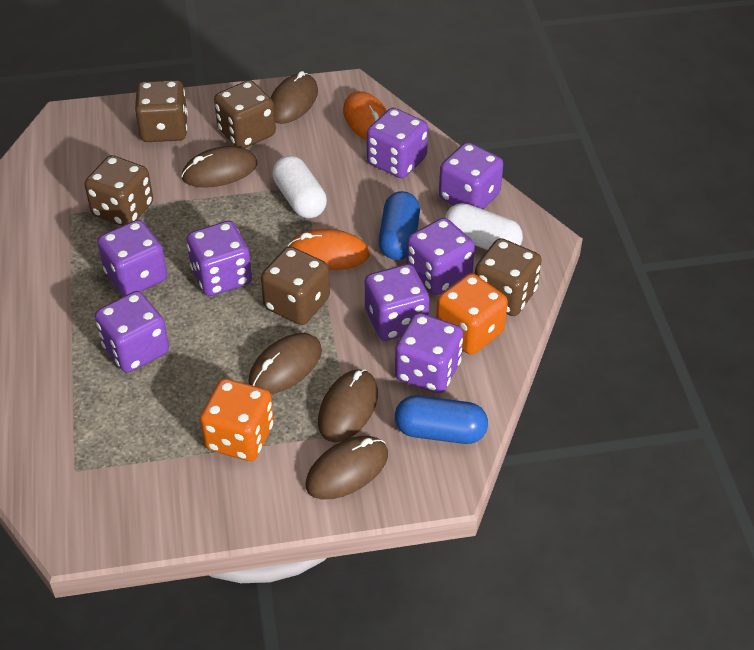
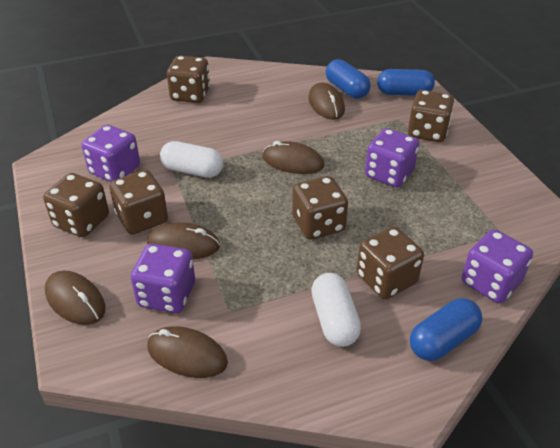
blue capsule: [379,191,420,260] [395,396,488,444] = 2 -> [326,59,371,99] [377,69,435,96] [410,298,482,361] = 3
brown dice: [84,155,153,226] [135,80,188,142] [214,80,276,148] [261,246,330,325] [475,238,542,316] = 5 -> [43,173,109,237] [109,170,168,235] [167,56,210,103] [292,176,348,240] [357,226,424,299] [408,90,454,142] = 6
orange dice: [200,378,274,461] [436,273,508,355] = 2 -> none = 0
orange mouse: [287,229,370,270] [343,91,387,141] = 2 -> none = 0
purple dice: [95,291,169,373] [97,220,167,296] [186,221,252,296] [365,264,429,341] [367,108,428,178] [395,313,463,394] [407,218,475,295] [439,142,503,209] = 8 -> [82,125,140,182] [130,243,195,313] [365,128,419,188] [462,229,533,303] = 4

